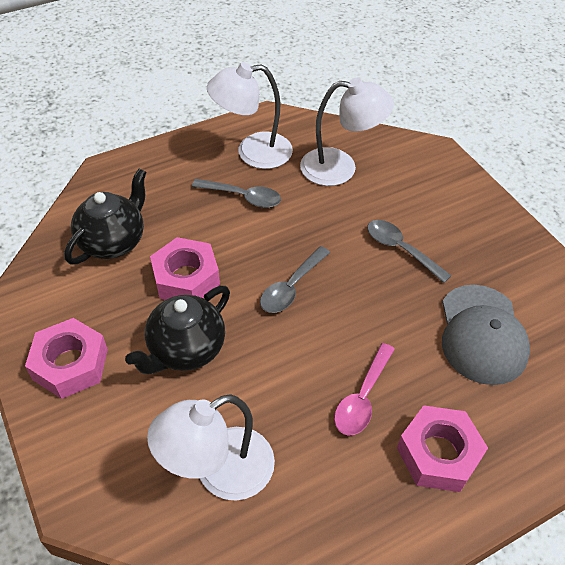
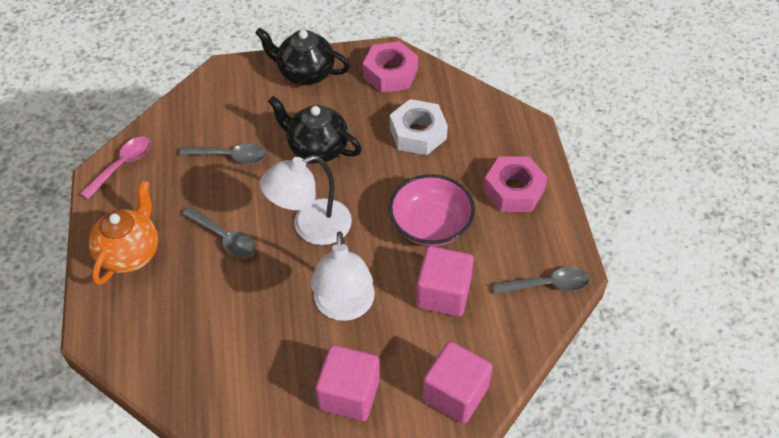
grey cap: [442,285,530,385] = 1 -> none = 0
orange teapot: none = 0 -> [89,181,158,285] = 1
pink bowl: none = 0 -> [389,174,475,246] = 1
pink cube: none = 0 -> [315,345,380,421] [416,246,474,317] [422,342,493,424] = 3
pink nut: [25,318,108,399] [150,237,220,300] [397,405,488,492] = 3 -> [363,41,418,93] [483,156,548,212] = 2
white lamp: [147,394,275,501] [207,62,293,169] [300,78,394,186] = 3 -> [260,155,352,245] [311,231,375,321] = 2
white nut: none = 0 -> [390,99,448,155] = 1

